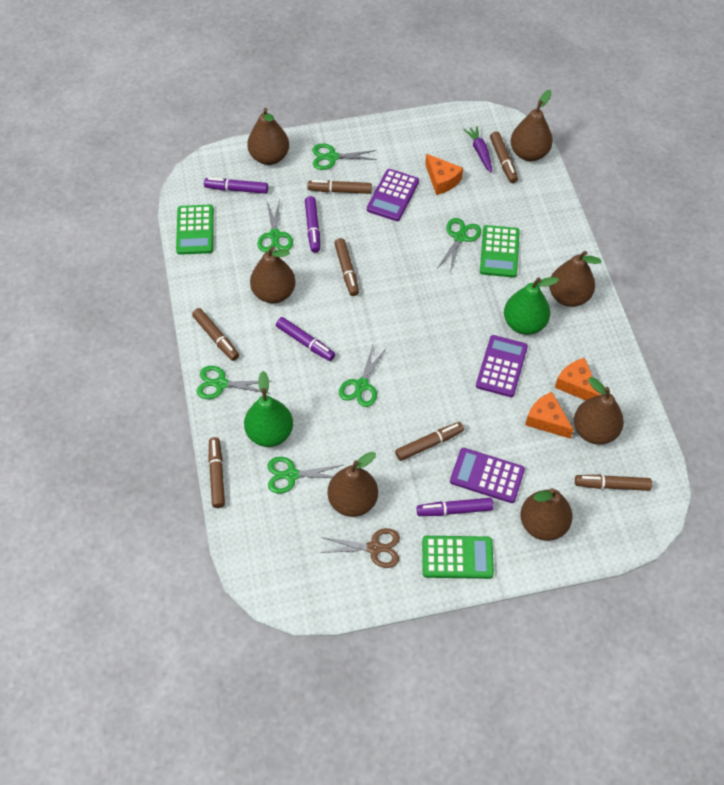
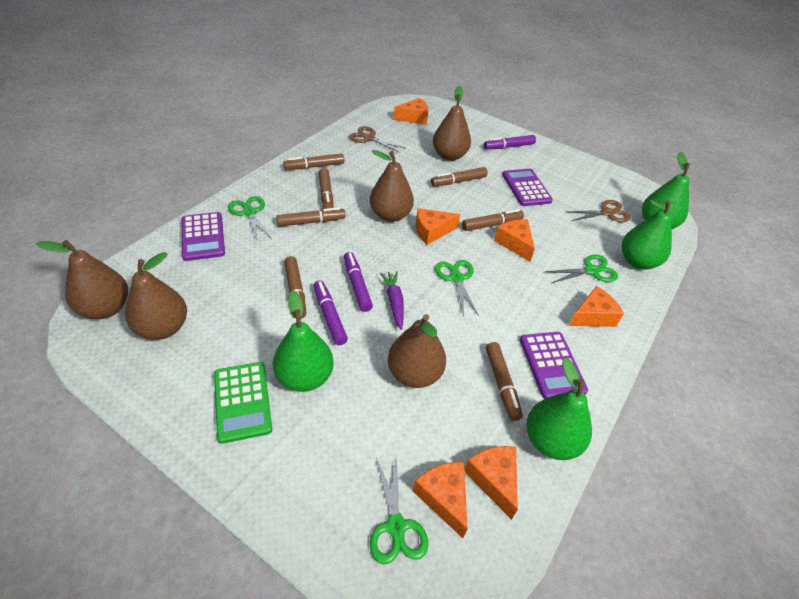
brown pear: [247,108,289,165] [250,246,296,303] [328,452,378,517] [510,90,553,161] [521,488,573,541] [549,251,601,307] [574,377,624,445] = 7 -> [36,240,128,319] [125,252,187,340] [370,150,414,222] [388,314,446,388] [433,86,471,161] = 5
brown scissors: [319,528,400,568] = 1 -> [349,126,405,153] [566,200,631,222] = 2
green calculator: [176,205,214,255] [422,536,494,579] [480,225,520,278] = 3 -> [214,362,272,444] = 1
green pear: [244,371,293,447] [504,277,559,335] = 2 -> [273,290,334,392] [527,358,592,460] [622,199,672,269] [642,152,690,229] = 4
green scissors: [196,366,270,399] [257,199,293,252] [268,457,343,494] [312,143,377,170] [339,345,387,407] [438,218,481,273] = 6 -> [228,196,271,240] [370,458,428,565] [435,260,479,317] [545,255,618,283] = 4
orange cheese: [425,154,463,195] [525,392,574,439] [555,358,601,400] = 3 -> [394,98,429,125] [413,462,468,538] [416,208,460,245] [464,446,518,520] [494,219,535,262] [569,286,624,327] = 6
purple marker: [204,178,268,194] [276,317,335,361] [305,196,320,253] [417,498,493,516] = 4 -> [314,280,348,345] [344,252,373,312] [484,135,536,150] = 3

